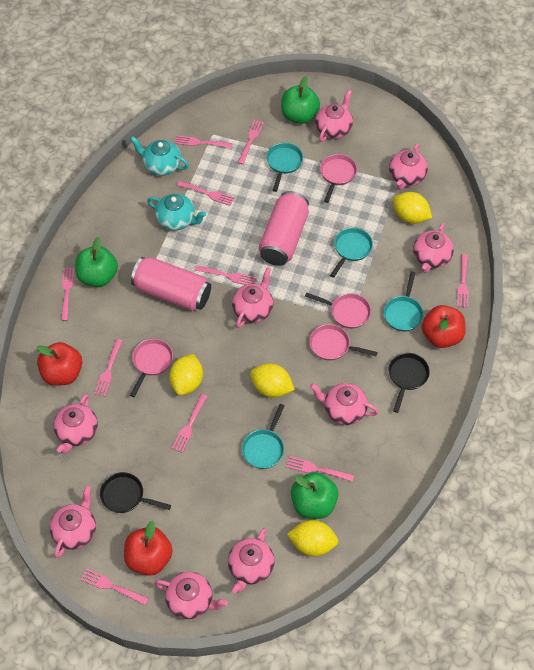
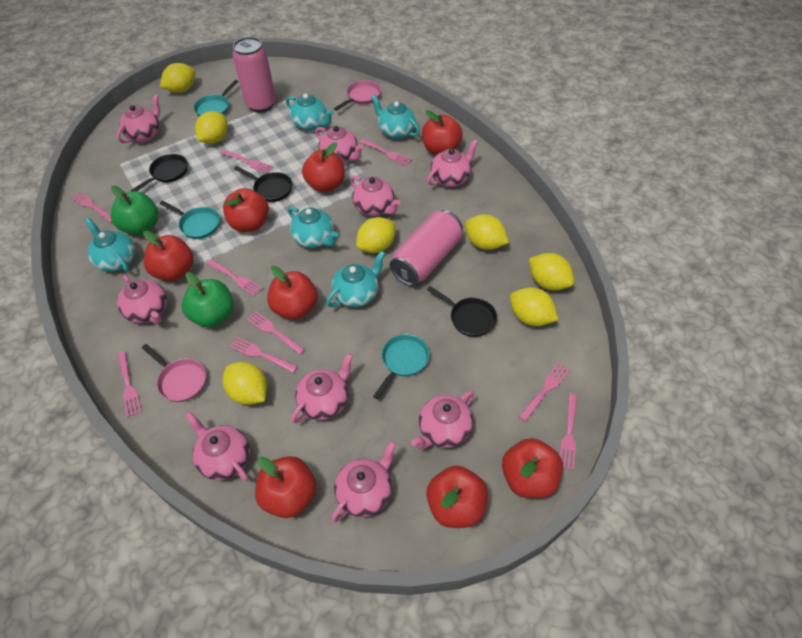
black pan: [100,472,171,513] [389,353,430,413] = 2 -> [131,154,188,191] [234,166,293,202] [427,286,497,337] = 3
green apple: [75,237,118,287] [281,76,320,124] [291,472,338,519] = 3 -> [111,186,159,235] [181,272,234,327] = 2
pink fork: [61,268,75,321] [80,568,149,605] [94,339,123,396] [172,394,208,453] [174,135,233,148] [177,181,234,206] [194,265,256,285] [238,120,264,165] [286,456,354,482] [457,254,469,308] = 10 -> [71,191,112,223] [117,351,142,417] [207,259,263,296] [220,150,273,173] [230,337,298,373] [246,311,305,355] [359,139,412,166] [519,362,571,422] [559,394,577,470] = 9
pink pan: [130,339,173,397] [305,292,371,329] [309,324,378,360] [320,154,357,203] = 4 -> [142,344,206,402] [334,80,381,111] = 2
red apple: [37,342,83,386] [124,521,173,576] [421,305,466,348] = 3 -> [143,231,193,281] [223,188,269,232] [255,456,317,518] [267,266,318,320] [302,142,345,192] [422,110,463,155] [426,466,488,528] [502,438,563,498] = 8
turquoise pan: [242,404,285,469] [266,143,303,192] [330,228,373,278] [384,272,424,331] = 4 -> [160,201,220,239] [194,80,238,117] [373,334,430,399] = 3
turquoise teapot: [130,136,189,176] [147,193,206,231] = 2 -> [85,218,135,272] [286,94,334,131] [288,207,338,248] [326,251,385,307] [371,95,420,139] = 5
yellow lemon: [169,354,203,396] [250,364,295,398] [287,520,338,556] [393,192,432,224] = 4 -> [160,63,195,93] [195,111,228,144] [223,362,267,405] [356,217,396,253] [465,214,509,250] [510,287,558,326] [529,253,574,291] = 7

